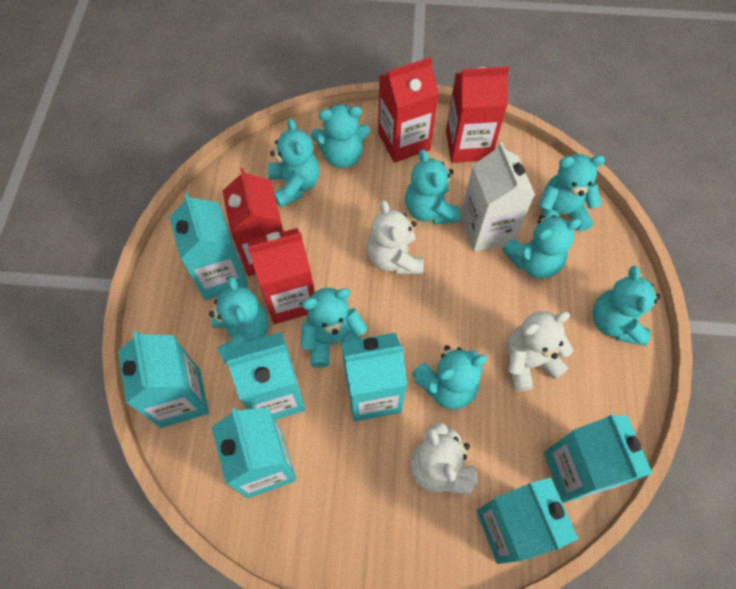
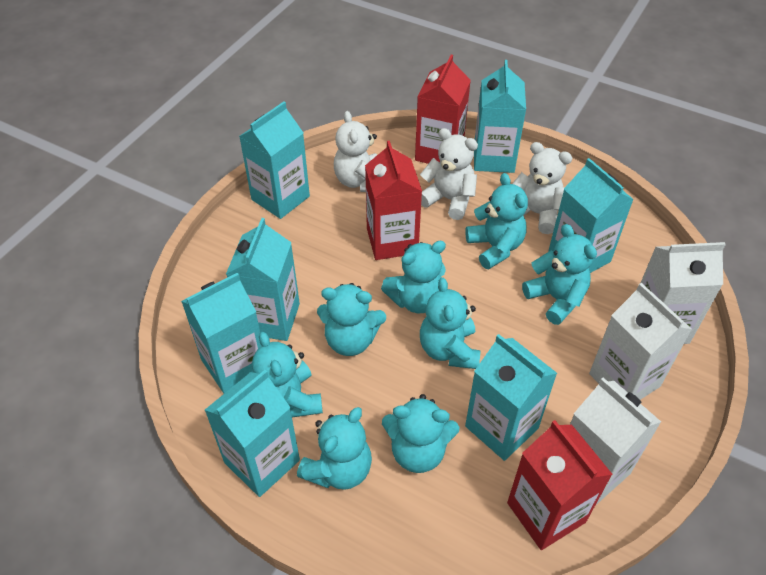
red carton: [222,168,284,276] [248,228,315,324] [378,57,439,163] [446,66,509,163] = 4 -> [365,141,422,260] [415,55,471,164] [507,420,613,550] = 3
turquoise teddy bear: [209,276,269,364] [268,118,320,208] [301,288,368,368] [311,104,370,168] [405,149,460,224] [412,345,487,409] [502,215,581,279] [539,154,605,232] [593,266,661,346] = 9 -> [252,332,323,418] [297,407,372,490] [317,283,386,356] [381,241,446,313] [382,394,459,473] [420,278,481,369] [465,173,528,269] [522,224,597,325] = 8
white carton: [460,142,535,252] = 1 -> [570,378,661,505] [589,283,692,400] [641,242,726,344] = 3

